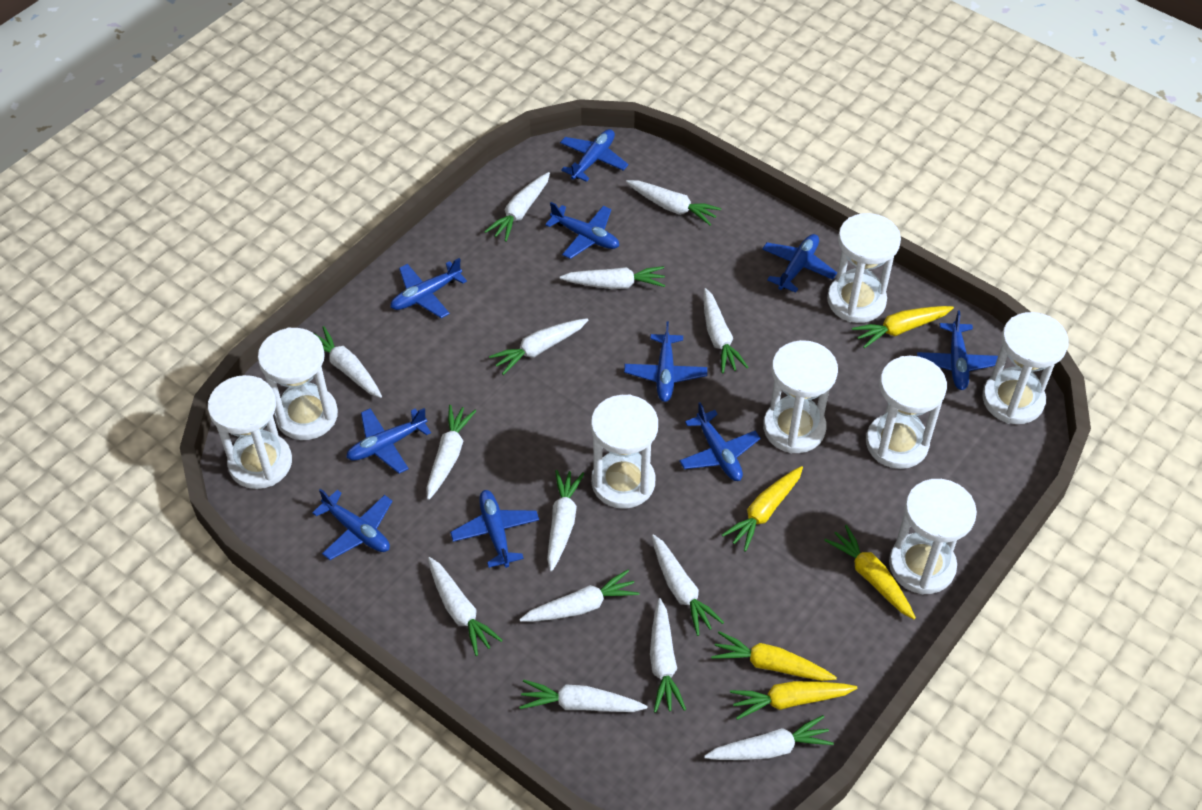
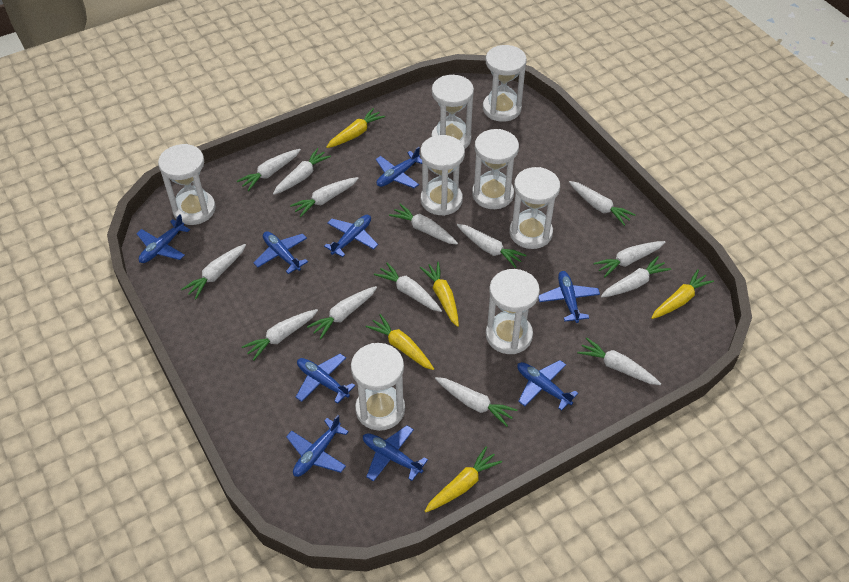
blue plane: [312,488,392,560] [346,408,431,474] [390,258,467,318] [450,490,539,568] [545,202,619,259] [560,129,628,182] [624,322,707,402] [679,402,761,481] [762,234,837,293] [917,310,998,390] = 10 -> [136,214,190,263] [254,231,308,274] [286,415,349,477] [296,354,355,404] [324,215,378,257] [363,425,428,482] [376,147,422,188] [517,360,578,411] [538,271,600,323] = 9

